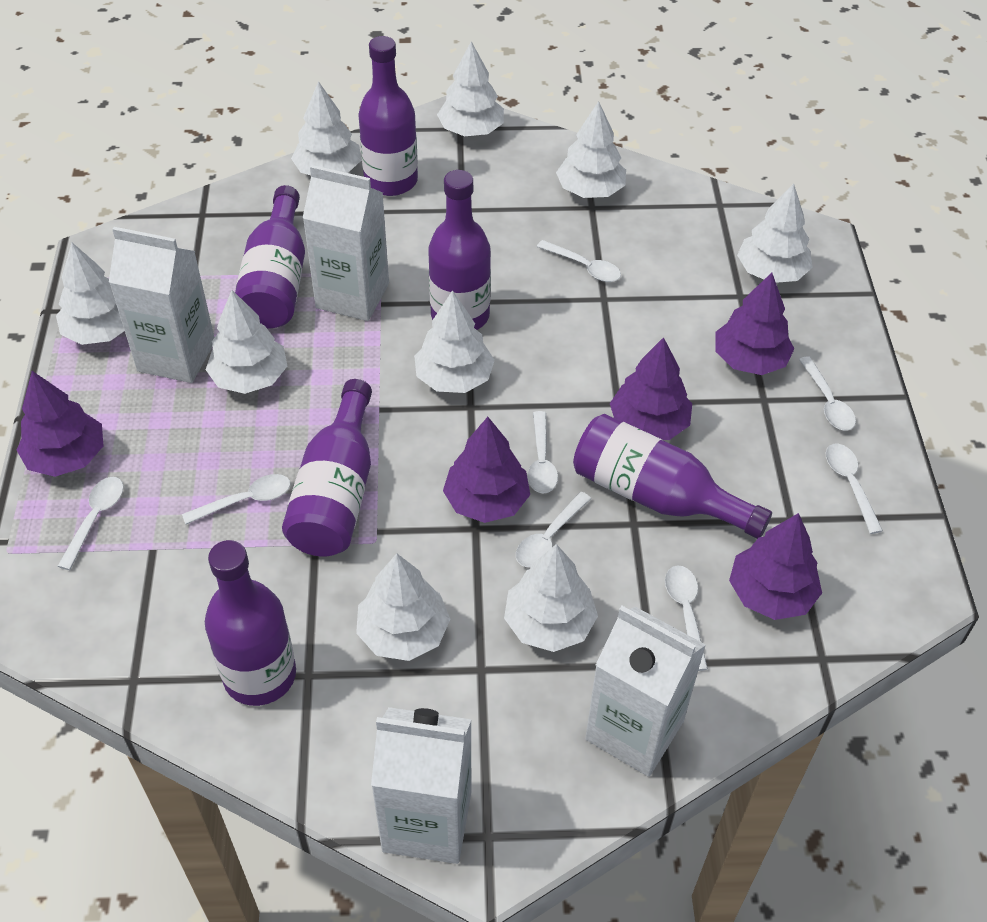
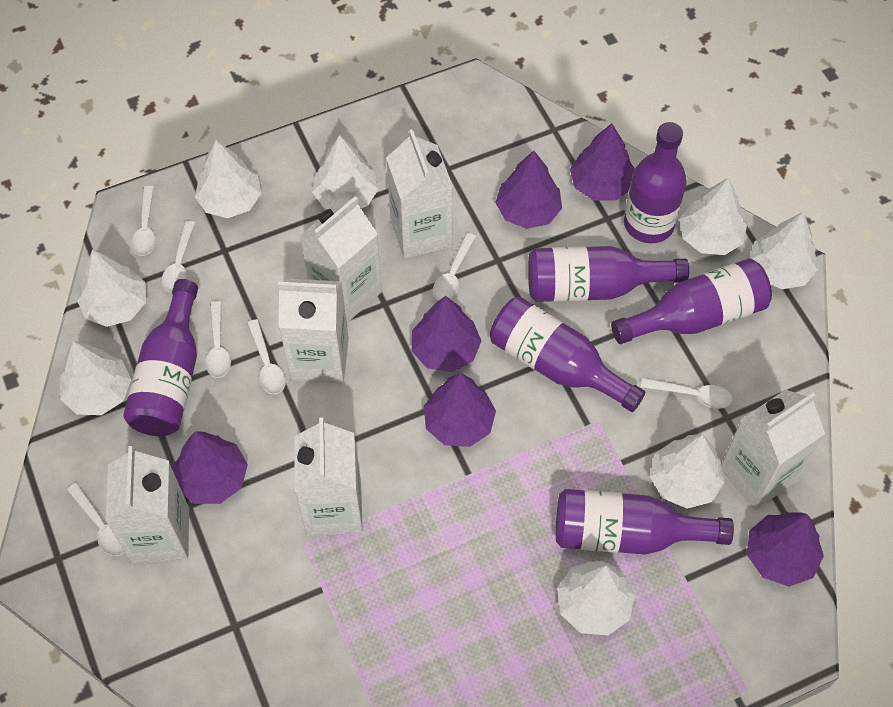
purple tree: [17,371,103,477] [443,417,530,523] [610,337,692,440] [716,273,795,375] [729,513,822,620] = 5 -> [174,431,248,504] [412,296,481,372] [424,373,496,447] [495,150,562,229] [570,123,635,201] [747,512,824,587] = 6
white carton: [109,227,215,383] [303,165,389,321] [371,707,472,864] [585,606,706,777] = 4 -> [105,446,189,563] [278,278,349,383] [294,417,363,536] [300,197,382,323] [386,129,453,259] [721,390,825,510] = 6
white spoon: [58,477,124,570] [182,474,291,524] [516,492,591,567] [527,411,558,494] [537,240,621,282] [665,566,708,671] [799,356,856,431] [826,444,883,534] = 8 -> [67,483,124,556] [131,186,156,256] [161,221,195,292] [205,301,231,378] [247,319,286,394] [433,233,476,301] [641,378,733,409] = 7
white tree: [56,242,125,345] [206,290,287,394] [291,81,361,175] [356,553,450,661] [414,290,495,393] [437,41,504,136] [504,544,598,652] [556,101,626,198] [737,183,813,283] = 9 -> [60,341,131,415] [77,249,146,327] [195,140,262,218] [312,135,379,209] [557,561,635,635] [650,434,725,509] [679,178,747,255] [750,212,818,289] = 8

